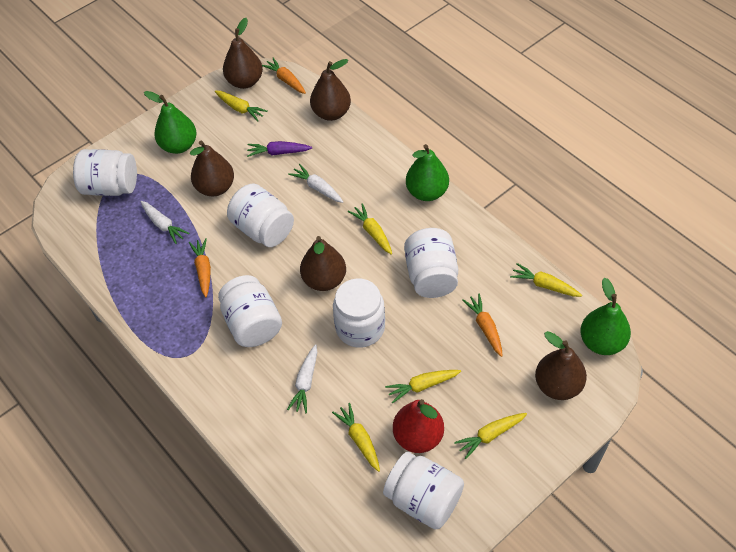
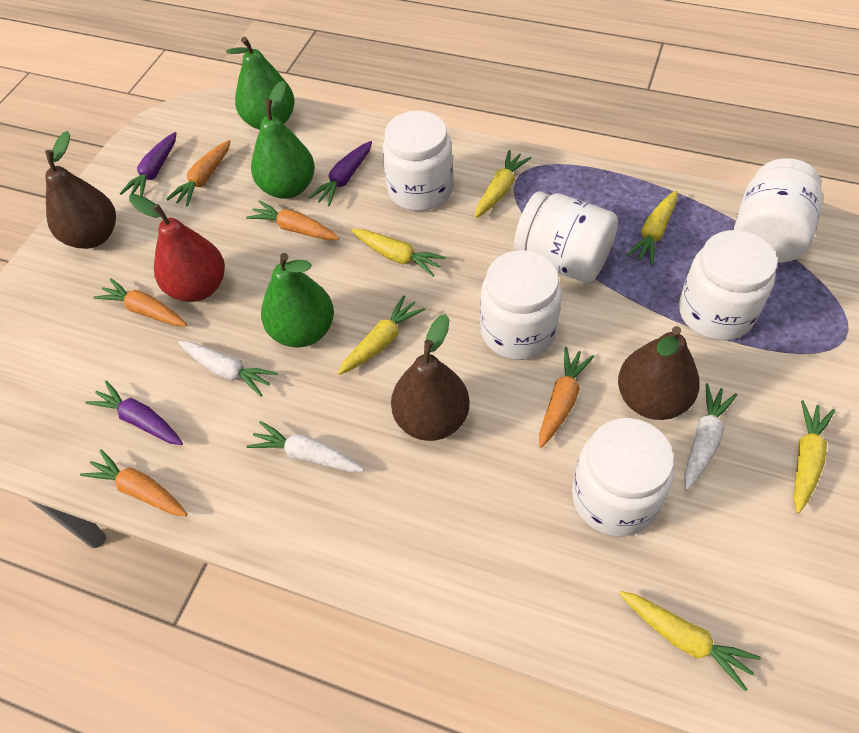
brown pear: [190,141,234,196] [223,18,263,89] [300,236,346,291] [310,59,351,121] [535,331,587,400] = 5 -> [45,131,116,249] [391,314,470,441] [618,326,700,420] = 3
orange carrot: [189,238,211,297] [262,58,306,94] [462,294,503,357] = 3 -> [80,449,187,516] [93,278,187,326] [167,140,231,207] [246,200,339,240] [539,347,594,448] = 5
purple carrot: [247,141,312,157] = 1 -> [85,381,183,445] [119,132,177,196] [308,141,372,207] = 3

